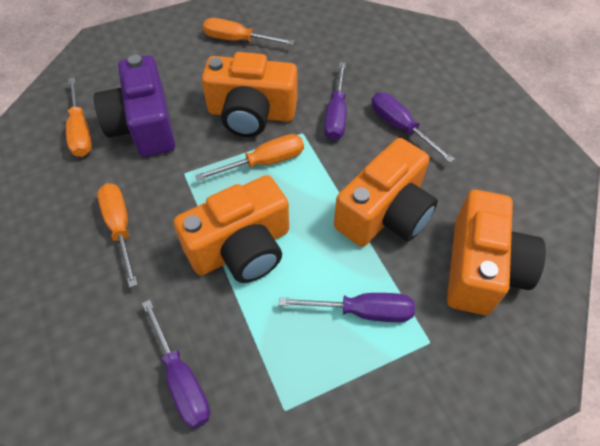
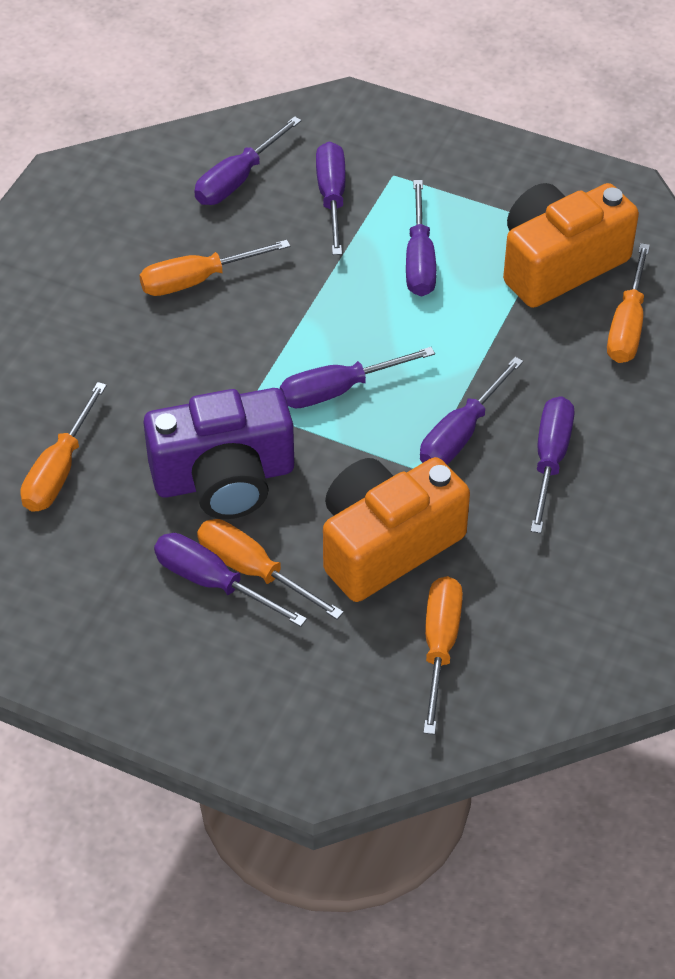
orange camera: [173,175,289,283] [202,52,297,137] [334,138,438,247] [447,190,546,315] = 4 -> [323,457,470,602] [503,183,639,308] = 2
orange screwdriver: [66,78,92,157] [97,183,138,288] [195,134,304,181] [203,18,295,45] = 4 -> [20,382,107,512] [139,240,290,296] [197,519,344,620] [423,576,463,735] [607,243,650,363] = 5
purple screwdriver: [142,299,210,429] [279,293,415,322] [324,62,346,141] [371,93,455,163] = 4 -> [154,533,307,627] [194,116,302,205] [280,347,435,408] [316,142,346,255] [406,180,436,296] [420,357,523,465] [531,396,575,533] = 7

